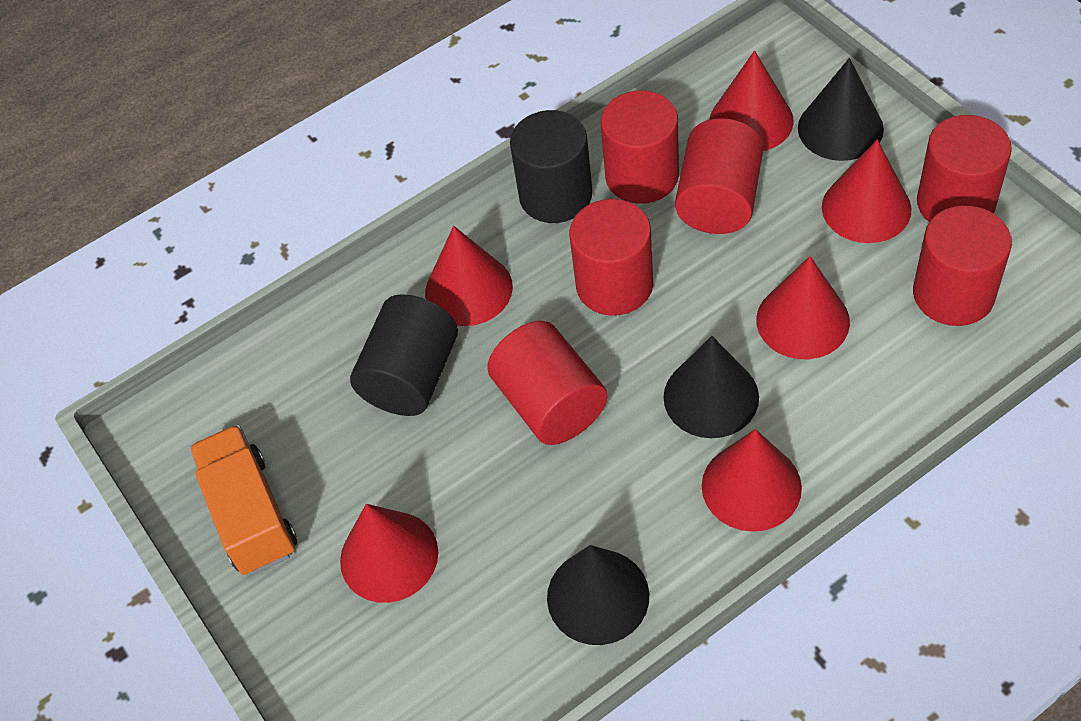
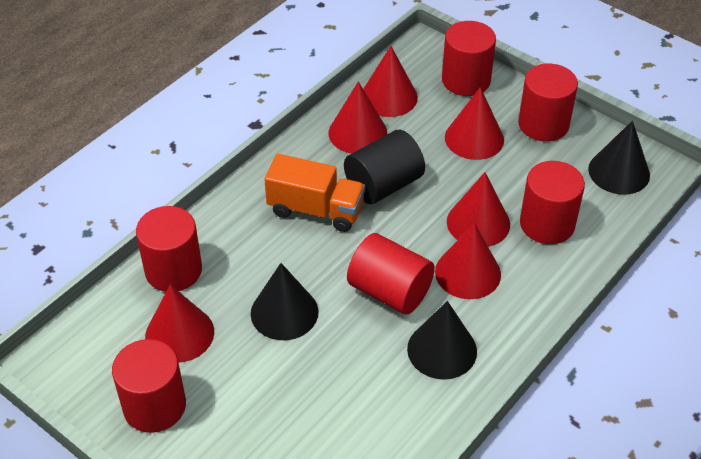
black cylinder: [350,294,458,416] [510,110,592,223] = 2 -> [344,130,425,204] = 1

